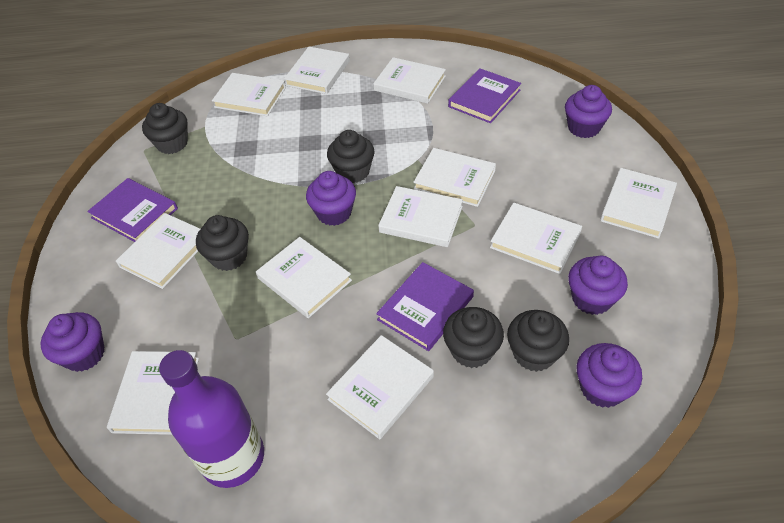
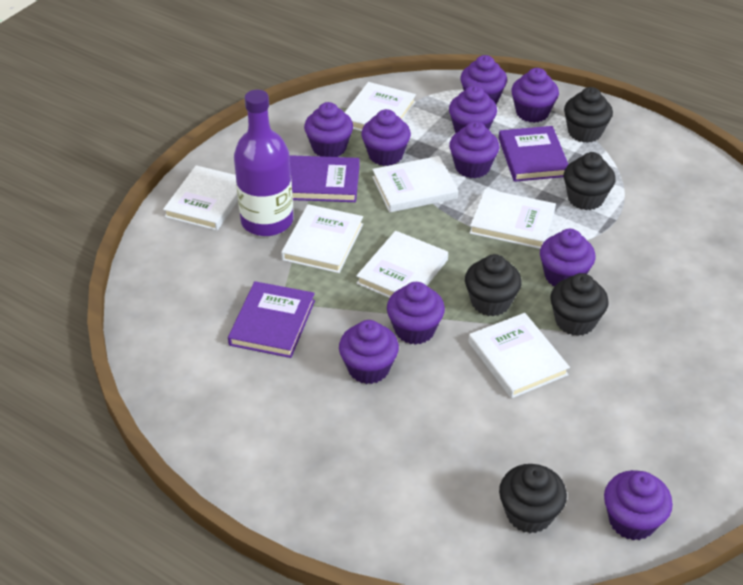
purple cupcake: [41,312,105,372] [306,171,356,226] [565,85,612,138] [568,256,628,315] [577,343,642,408] = 5 -> [304,102,353,157] [339,320,399,384] [361,109,411,166] [387,282,445,345] [449,85,497,133] [449,121,499,178] [460,55,507,104] [511,68,559,123] [540,229,596,286] [604,470,673,541] = 10
white book: [107,351,199,435] [116,213,200,289] [212,73,286,116] [256,237,352,318] [284,47,350,94] [326,335,434,439] [373,57,446,104] [378,186,463,247] [413,148,496,207] [490,202,582,274] [600,168,677,239] = 11 -> [163,165,238,231] [281,204,363,273] [344,82,416,131] [356,231,448,298] [372,156,458,213] [468,313,570,398] [470,189,556,249] = 7

